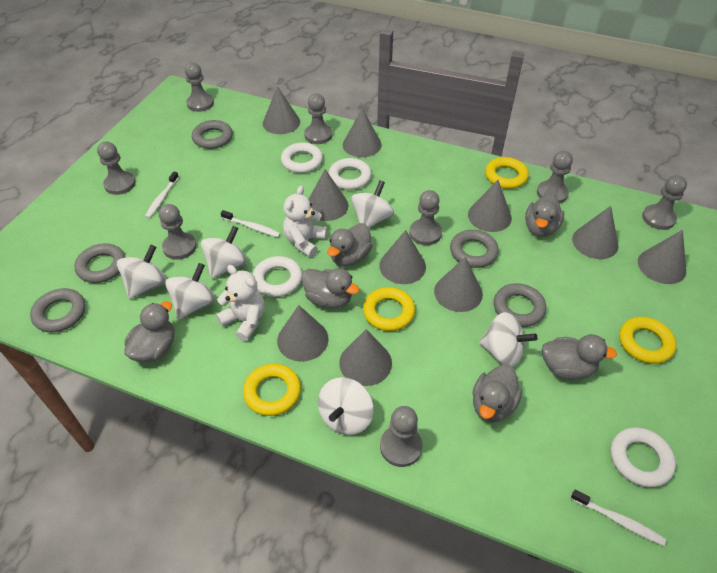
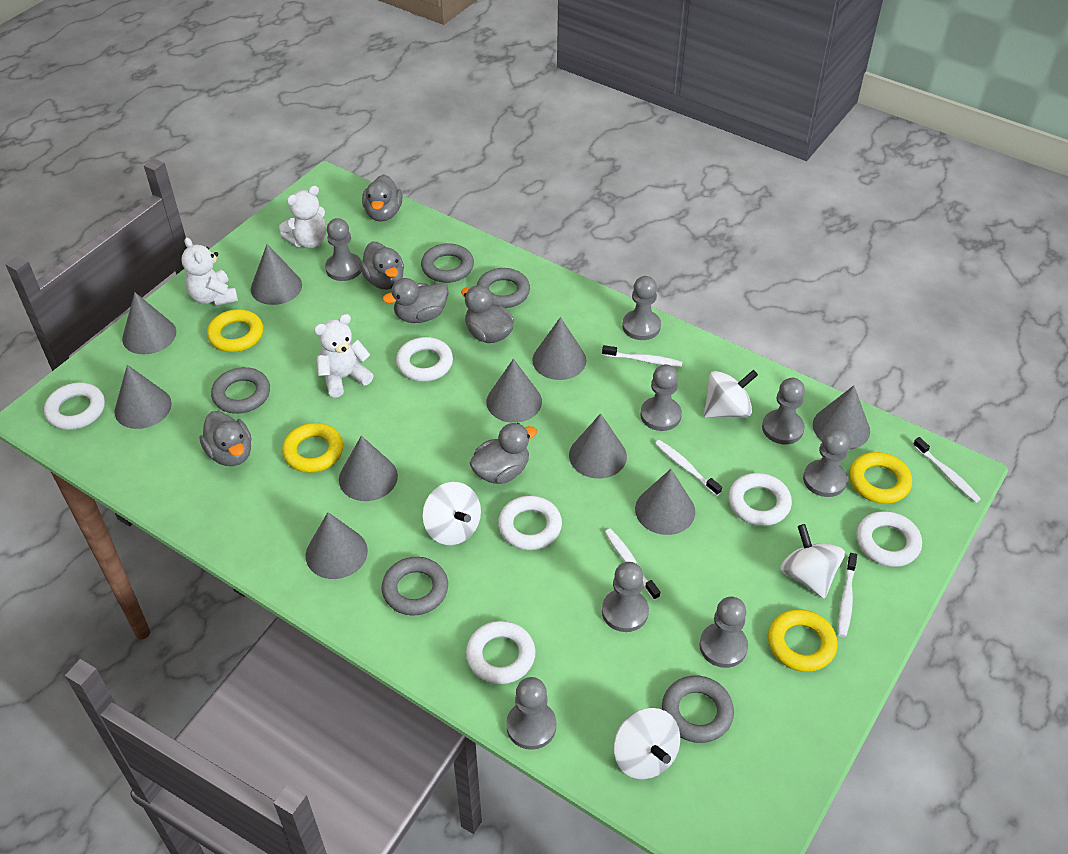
white ring: [253,256,302,297] [281,142,323,173] [328,158,372,190] [611,427,676,487] = 4 -> [44,382,105,430] [396,337,453,382] [466,621,535,684] [498,496,562,550] [728,473,792,526] [856,511,922,567] = 6
white spinning top: [117,245,166,299] [165,263,215,320] [201,226,247,279] [318,377,373,435] [351,180,394,228] [479,312,538,367] = 6 -> [422,482,481,545] [614,708,680,779] [704,370,758,418] [780,524,845,599] = 4
white teddy bear: [216,265,265,341] [283,186,327,257] = 2 -> [182,237,238,306] [279,186,326,248] [314,314,374,397] = 3
white toothbrush: [145,172,179,218] [221,210,281,237] [571,490,666,546] = 3 -> [602,345,682,367] [605,529,660,600] [655,440,722,496] [838,553,857,637] [913,437,981,503] = 5

